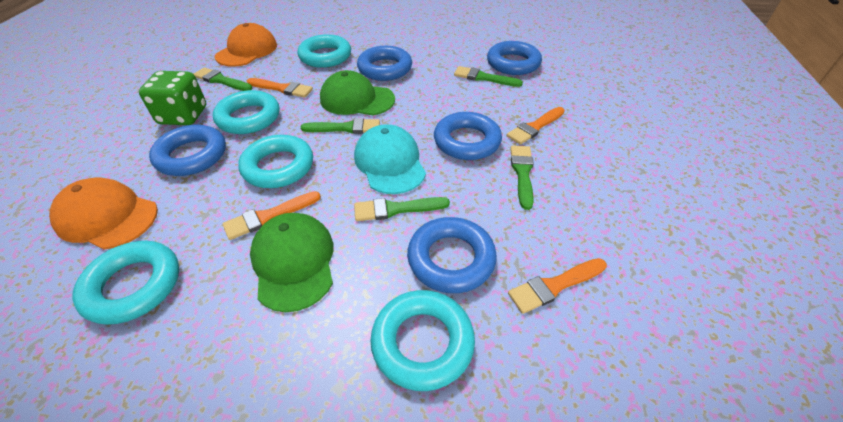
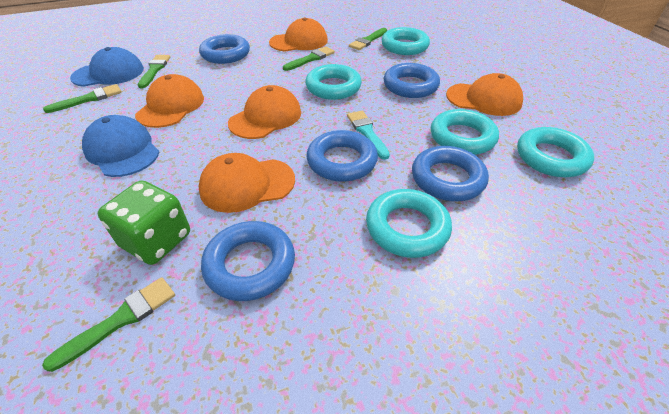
blue cap: none = 0 -> [70,47,144,87] [82,115,159,177] = 2
green cap: [250,213,333,312] [320,70,395,116] = 2 -> none = 0
orange brush: [222,191,321,240] [247,78,313,98] [507,107,565,145] [508,258,607,314] = 4 -> none = 0
orange cap: [49,178,158,250] [215,23,277,67] = 2 -> [135,74,204,128] [198,153,295,213] [228,85,301,139] [269,18,328,51] [446,73,523,116] = 5
turquoise brush: none = 0 -> [347,111,390,160] = 1
turquoise cap: [354,125,426,194] = 1 -> none = 0

